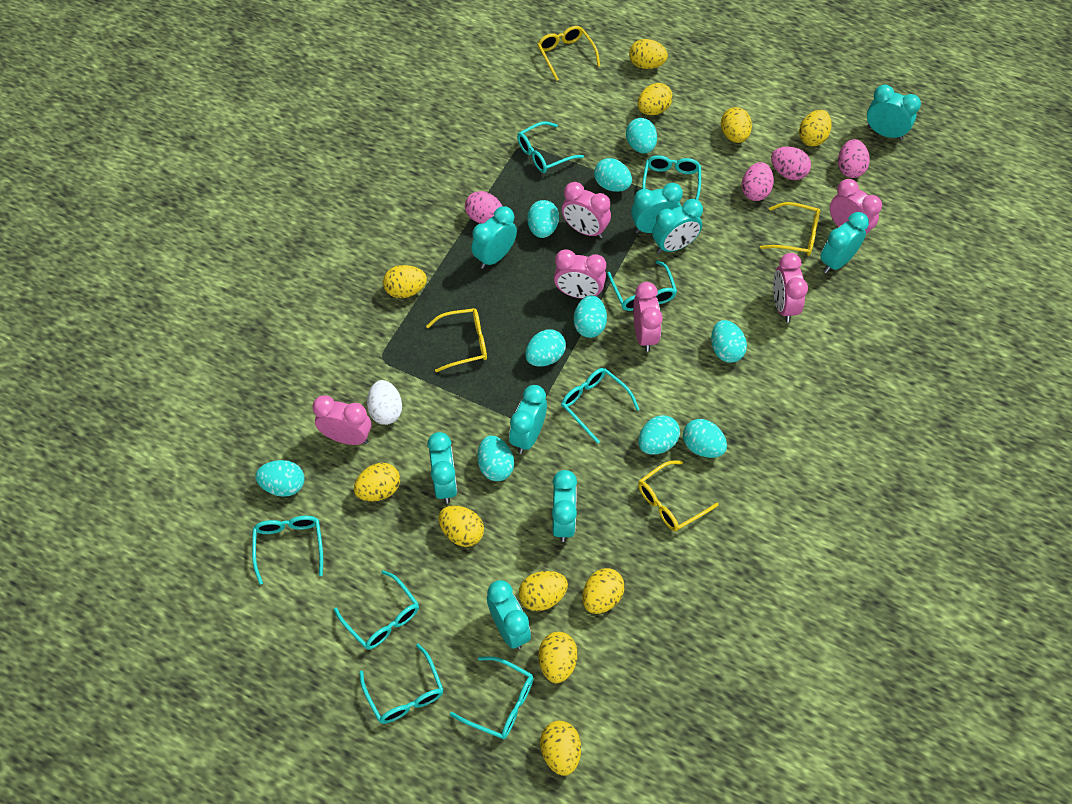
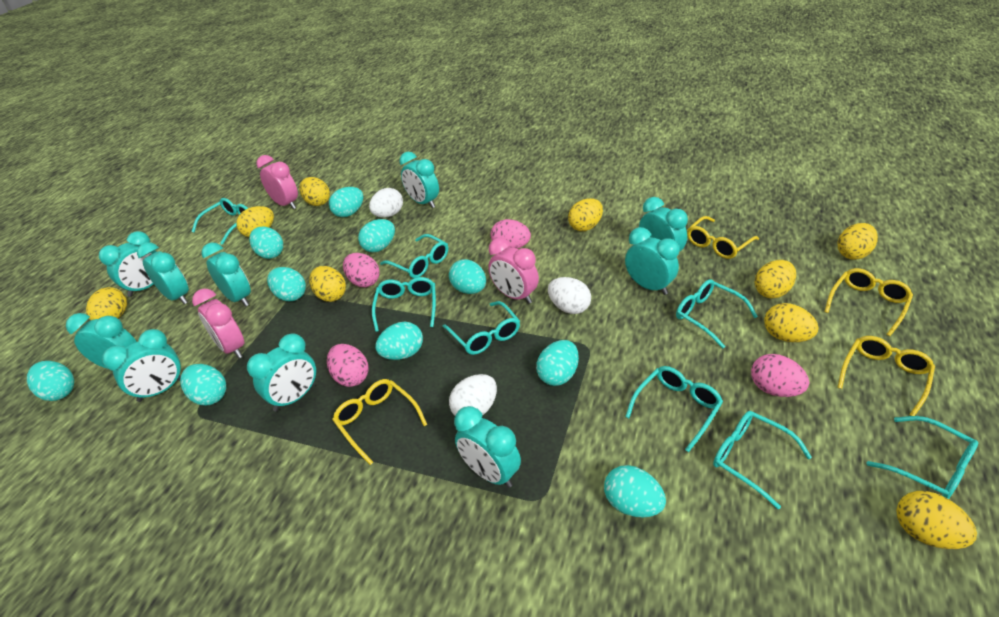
pink clock: [312,395,371,445] [554,249,606,299] [562,182,611,238] [633,282,663,352] [773,253,808,323] [830,179,882,240] = 6 -> [192,289,245,359] [257,155,298,209] [488,238,539,304] = 3
turquoise clock: [427,432,457,504] [471,206,517,269] [487,580,531,649] [509,385,547,454] [552,470,577,542] [631,183,683,233] [652,199,703,254] [820,212,869,273] [867,85,921,140] = 9 -> [66,313,137,369] [99,231,156,297] [102,329,181,402] [137,242,189,304] [202,242,251,307] [247,333,316,411] [399,152,439,208] [454,406,521,488] [625,227,679,295] [639,197,688,252] = 10
white egg: [367,380,402,425] = 1 -> [369,188,403,218] [449,374,497,416] [548,277,591,314] = 3
yellow egg: [354,463,400,501] [383,265,427,298] [439,506,484,547] [519,571,568,611] [539,632,578,683] [540,721,581,776] [582,568,625,614] [629,39,668,69] [637,83,673,115] [721,107,752,143] [799,110,832,146] = 11 -> [86,287,127,320] [236,206,274,237] [299,177,330,206] [309,266,346,302] [568,198,603,231] [755,260,796,299] [764,303,819,342] [837,223,878,260] [896,491,977,549] = 9

